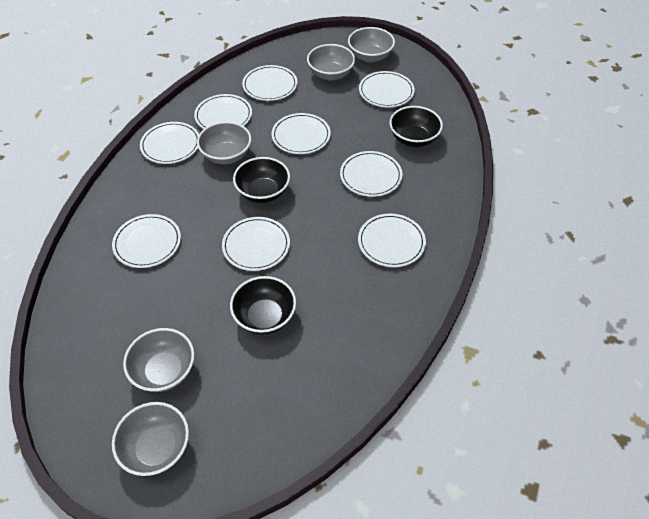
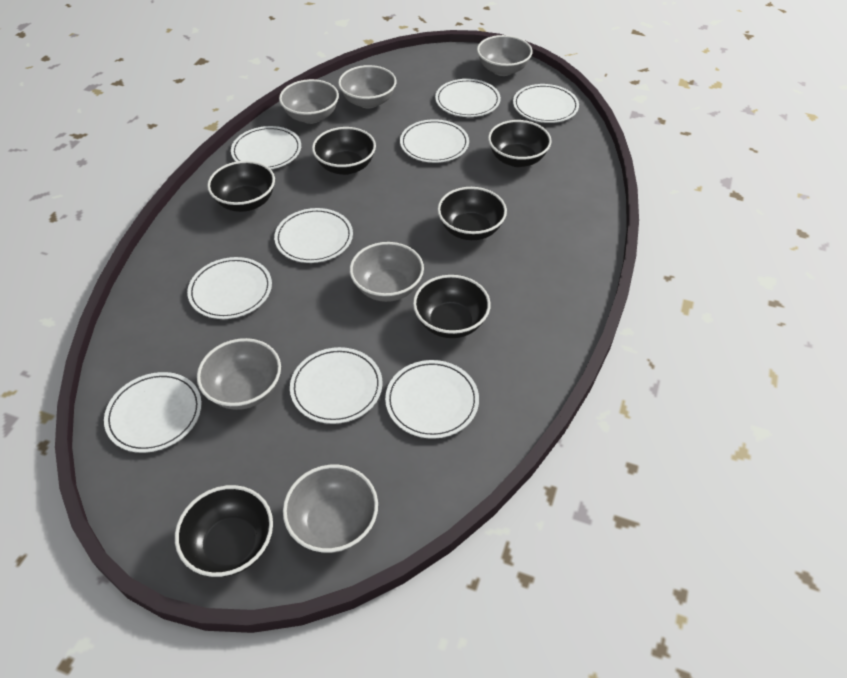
black bowl: [230,276,296,334] [233,157,290,203] [389,106,443,147] = 3 -> [175,485,273,577] [207,161,275,212] [312,127,376,175] [413,275,491,338] [437,187,507,240] [488,120,552,167] = 6
grey bowl: [112,402,189,476] [123,328,194,392] [197,121,251,164] [307,44,355,81] [348,27,395,63] = 5 -> [197,338,281,410] [279,79,339,124] [283,465,378,553] [338,65,397,108] [350,242,424,302] [477,35,533,76] = 6

